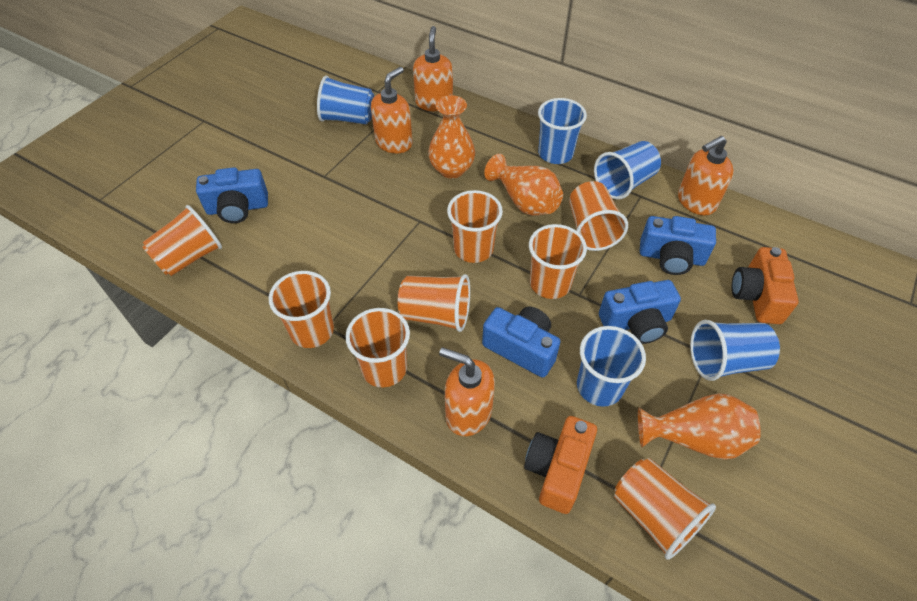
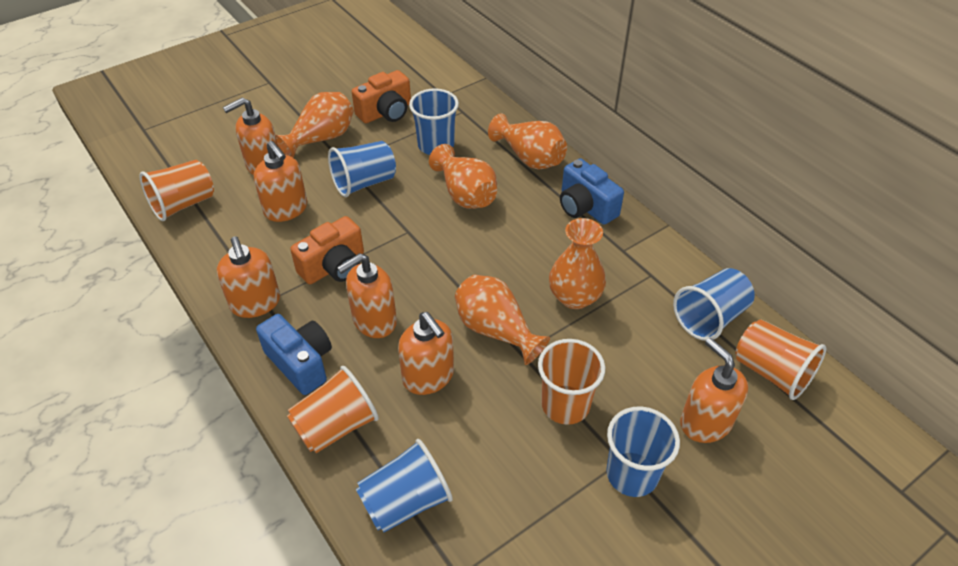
blue camera: [196,167,268,223] [482,307,560,378] [599,280,681,344] [640,216,716,275] = 4 -> [256,314,332,395] [560,158,624,225] = 2
orange cup: [142,205,222,276] [269,271,334,348] [345,308,410,387] [398,274,470,332] [447,190,503,263] [529,224,587,299] [569,181,628,251] [614,458,716,560] = 8 -> [140,160,214,221] [287,366,379,453] [538,339,605,425] [735,320,826,400] = 4
orange soap dispenser: [371,67,413,153] [413,26,453,111] [439,347,495,436] [678,136,734,215] = 4 -> [217,237,280,318] [223,97,278,175] [254,141,307,222] [337,253,397,338] [398,312,454,395] [680,338,748,443] = 6
orange vase: [428,95,475,179] [484,154,563,216] [638,393,761,460] = 3 -> [276,92,354,158] [429,144,497,209] [455,275,550,365] [488,114,567,170] [549,218,606,309] = 5

